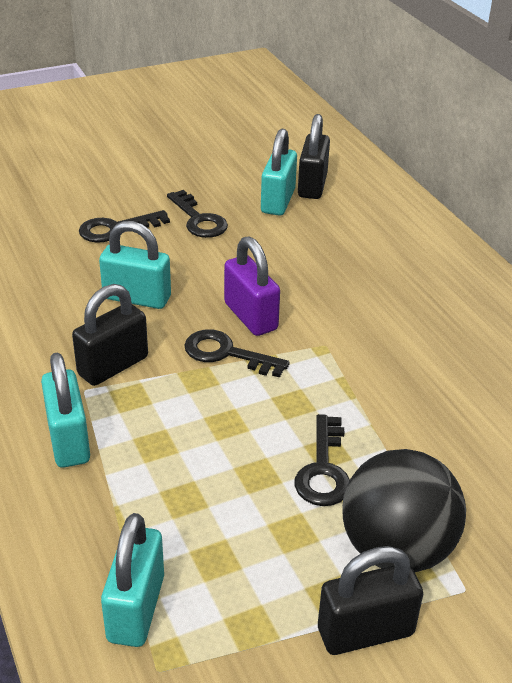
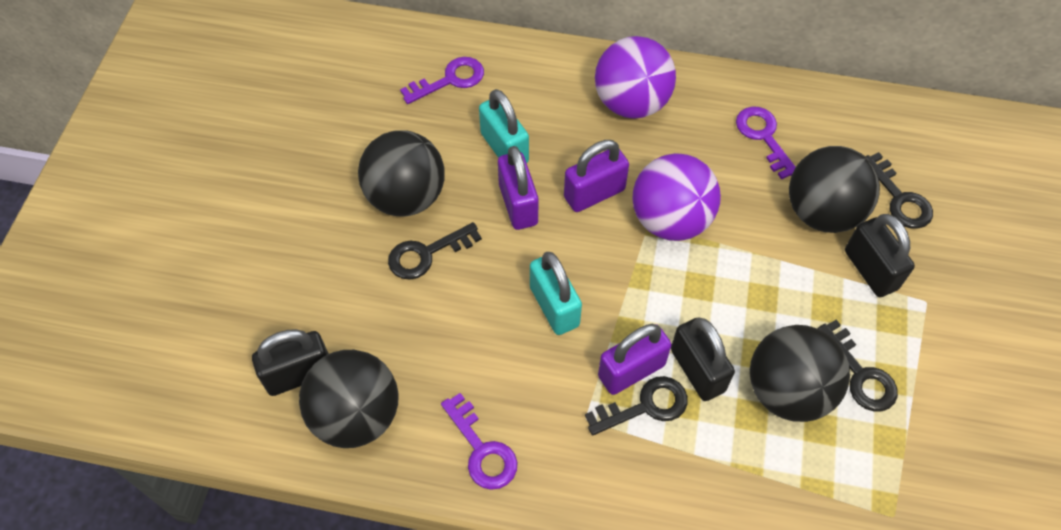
black ball: [342,449,466,572] = 1 -> [299,350,399,448] [358,130,445,217] [750,325,850,422] [789,146,880,233] = 4
purple ball: none = 0 -> [595,36,676,119] [632,153,721,241] = 2
purple key: none = 0 -> [400,57,484,104] [441,393,517,490] [736,106,795,180] = 3
purple padlock: [224,236,280,336] = 1 -> [498,146,539,230] [564,140,629,212] [598,324,672,395] = 3
turquoise padlock: [41,352,90,468] [99,221,171,309] [101,513,164,647] [261,129,297,216] = 4 -> [479,89,529,163] [530,252,582,335] = 2

